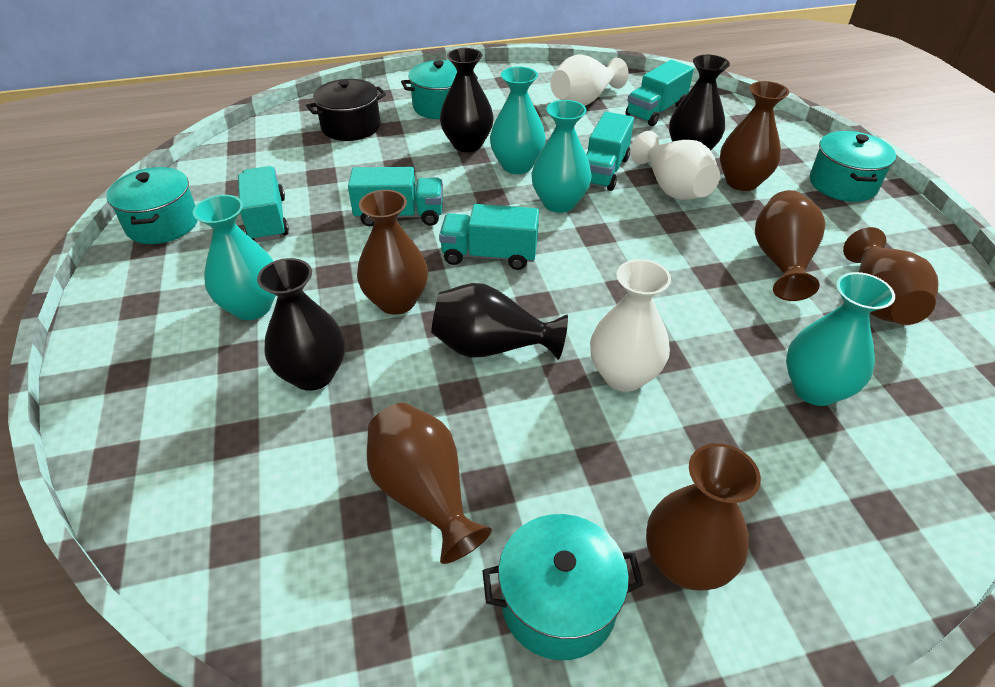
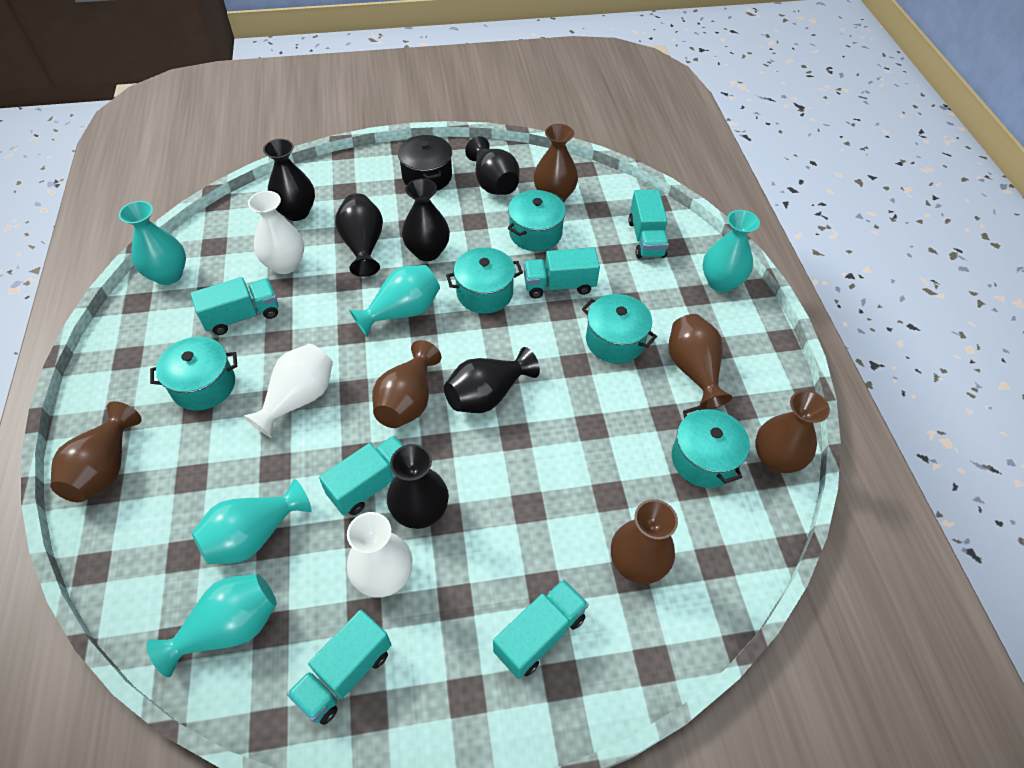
black vase: [257,258,345,391] [431,283,568,360] [440,48,494,152] [669,55,730,150] = 4 -> [263,139,315,221] [335,193,383,277] [387,444,449,529] [402,178,450,261] [444,347,540,413] [465,136,520,195] = 6
turquoise pot: [106,167,198,244] [401,60,478,119] [482,514,644,660] [810,131,896,202] = 4 -> [150,337,237,411] [446,248,523,314] [508,190,566,251] [582,294,657,363] [672,406,750,488] = 5
turquoise truck: [238,166,289,242] [348,167,443,226] [439,204,539,270] [586,112,634,191] [626,60,694,126] = 5 -> [190,277,278,335] [287,610,391,725] [319,435,404,515] [493,579,589,679] [524,247,600,298] [628,189,669,259] = 6
turquoise vase: [193,195,276,320] [490,67,546,174] [531,100,592,213] [786,272,895,406] = 4 -> [119,201,186,285] [147,574,277,677] [192,479,312,564] [349,265,440,336] [703,210,760,292] = 5

